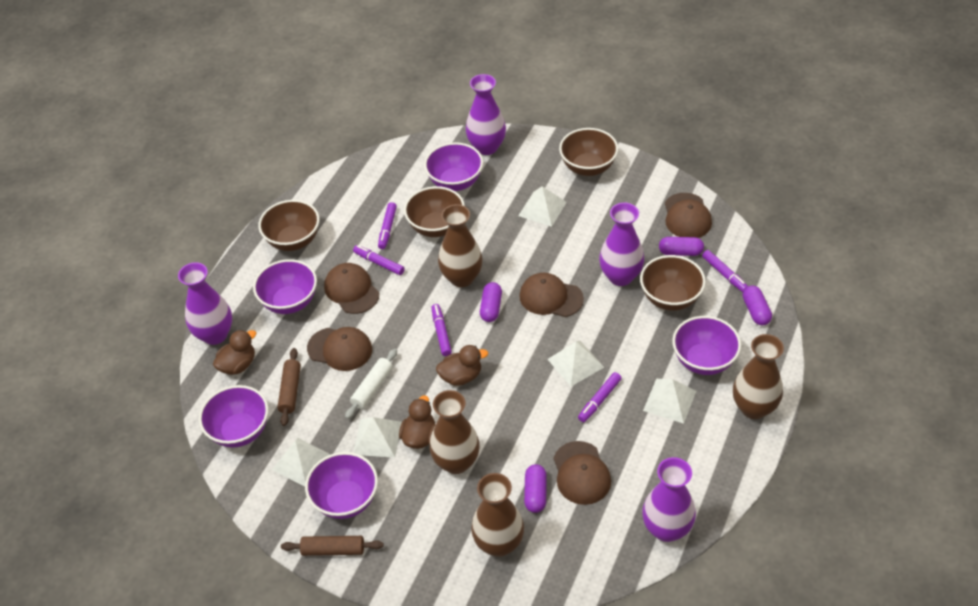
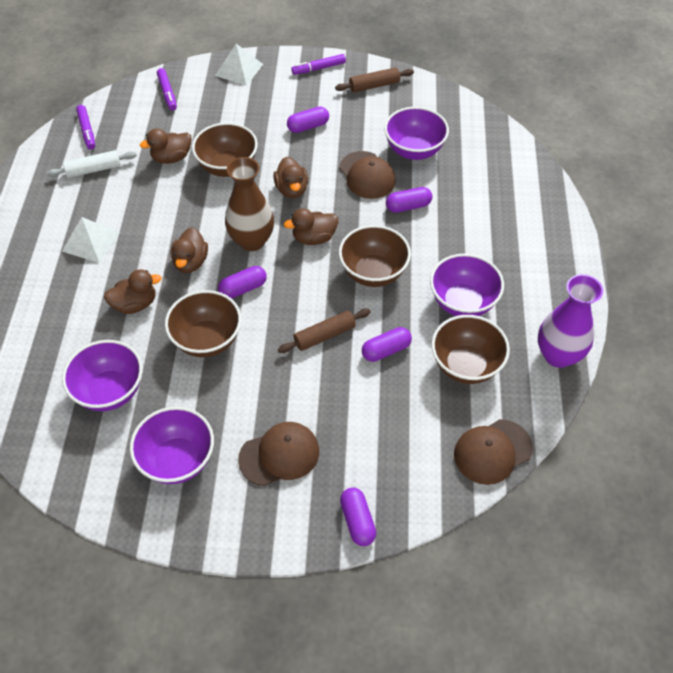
brown cap: [307,327,372,371] [324,263,379,314] [519,273,584,317] [553,441,611,505] [665,193,712,238] = 5 -> [238,422,319,486] [339,151,396,199] [454,419,533,485] = 3
brown duck: [213,330,256,375] [399,395,436,449] [436,345,488,386] = 3 -> [104,269,162,314] [140,129,192,164] [171,227,208,273] [273,157,308,198] [284,208,338,245] = 5
brown vase: [429,390,480,474] [438,204,483,287] [471,473,524,557] [733,334,784,419] = 4 -> [225,157,274,251] = 1
purple bowl: [199,385,268,448] [253,259,317,314] [305,452,378,519] [424,142,483,191] [672,316,741,375] = 5 -> [62,340,143,411] [130,407,214,484] [384,107,449,160] [430,254,504,316] = 4
purple capsule: [480,282,502,322] [524,464,547,513] [659,237,704,256] [743,286,772,325] = 4 -> [218,266,267,299] [287,106,329,133] [340,488,376,546] [362,327,412,362] [386,187,432,213] = 5
purple marker: [353,245,405,275] [378,202,397,249] [431,304,452,356] [578,372,622,422] [702,250,748,292] = 5 -> [76,105,95,150] [157,68,177,110] [291,54,346,75] = 3
purple vase: [178,262,232,345] [466,74,506,155] [599,202,644,286] [642,457,696,542] = 4 -> [538,274,603,368] = 1
white pyramid: [272,438,331,487] [353,417,402,458] [518,186,567,227] [547,341,604,386] [643,379,696,424] = 5 -> [62,217,119,263] [215,44,263,86] = 2

